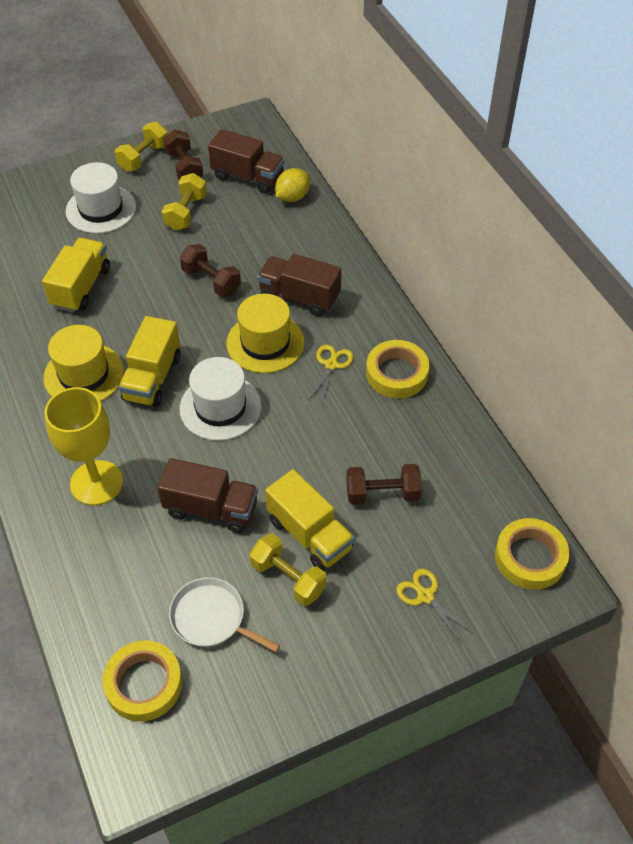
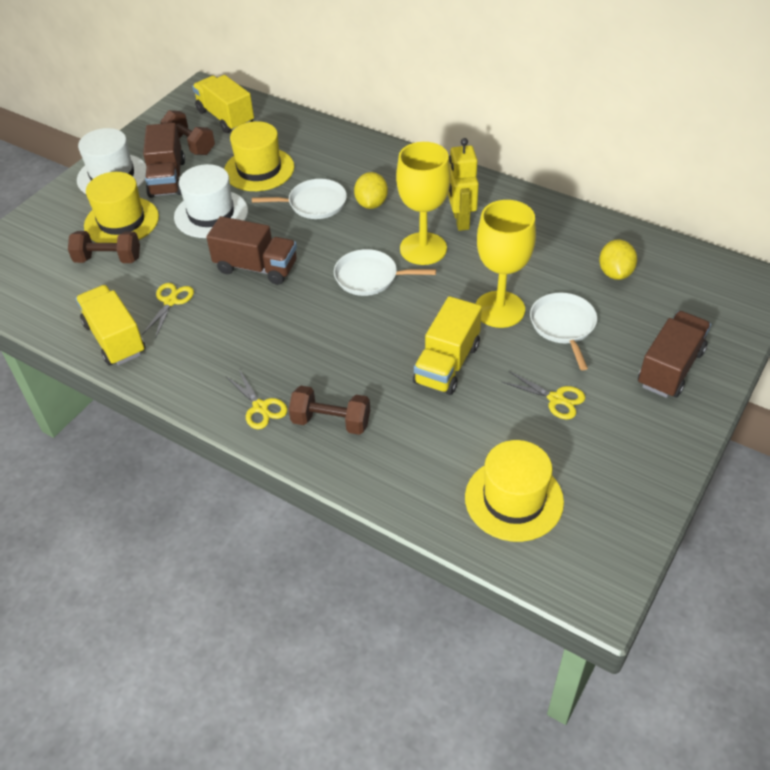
white pan: [169,577,280,652] = 1 -> [252,179,347,219] [334,249,436,296] [530,293,597,370] = 3
yellow dumbbell: [115,122,168,172] [162,173,207,230] [250,533,327,606] = 3 -> none = 0
yellow goblet: [44,387,123,505] = 1 -> [396,142,451,265] [476,200,536,328] = 2
yellow hat: [43,325,124,401] [226,294,304,373] = 2 -> [84,172,159,243] [224,121,294,191] [465,440,564,542] = 3
yellow lemon: [275,168,310,202] = 1 -> [354,172,388,209] [599,239,637,280] = 2
yellow robot: none = 0 -> [448,138,479,231] = 1
yellow scissors: [309,345,354,401] [397,569,473,642] = 2 -> [142,283,194,337] [227,370,288,429] [502,371,585,420] = 3
yellow tape: [102,640,182,722] [366,340,429,398] [495,518,569,590] = 3 -> none = 0

